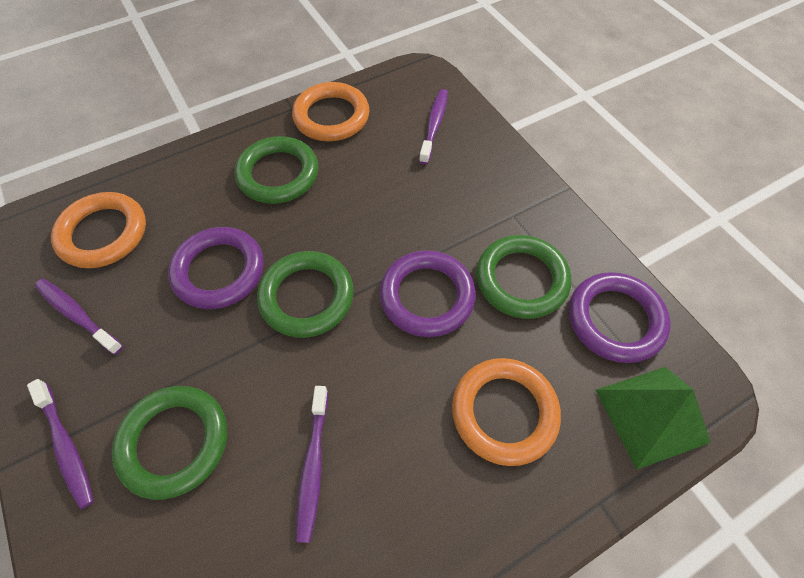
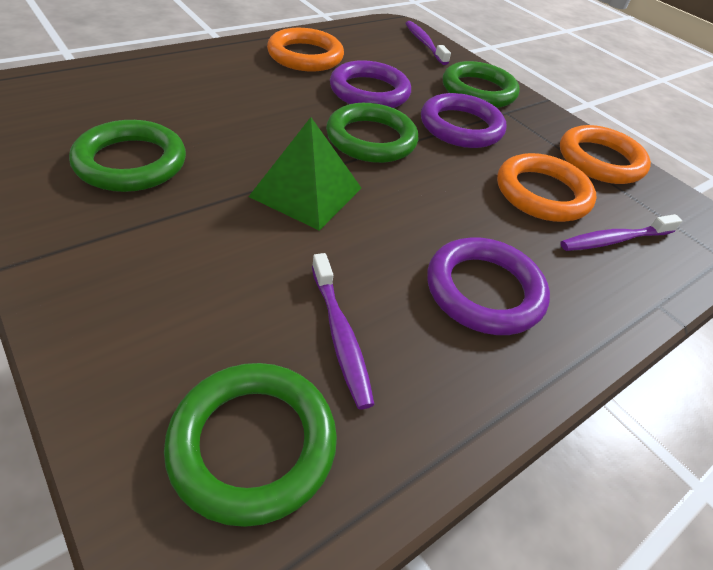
purple toothbrush: [27,379,94,509] [35,279,123,355] [296,386,328,543] [419,89,448,165] = 4 -> [312,253,375,409] [405,21,451,65] [560,214,682,251] = 3

